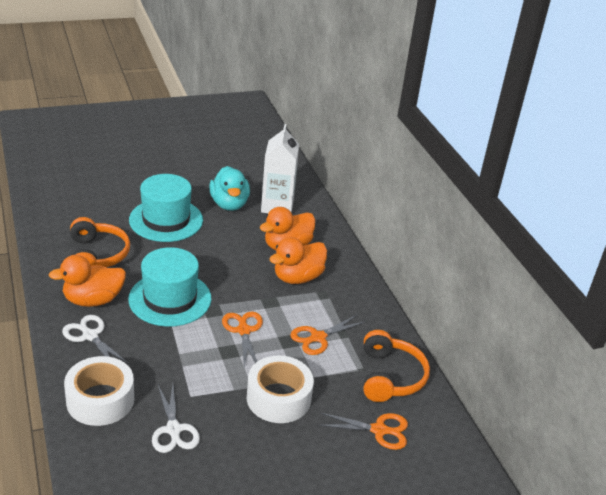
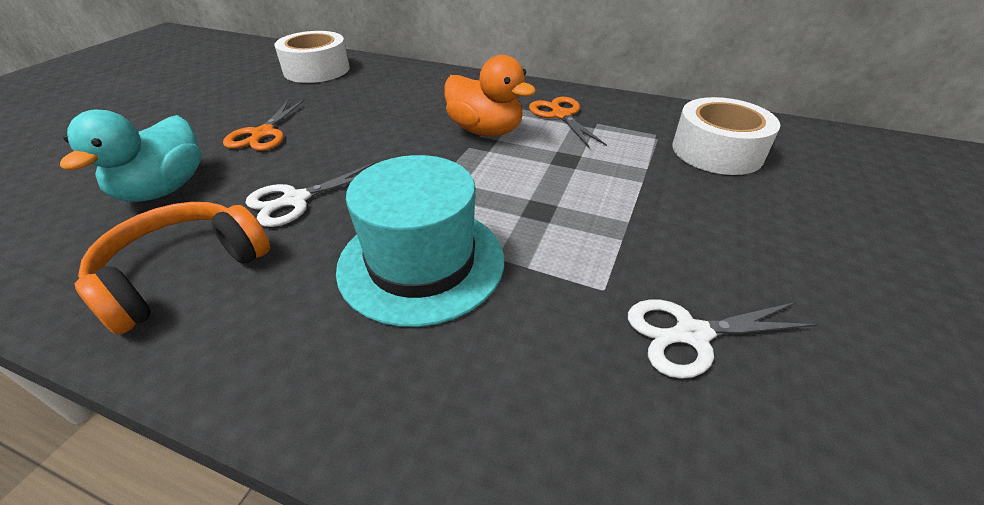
orange duck: [48,255,126,307] [260,207,315,250] [269,237,327,284] = 3 -> [445,55,536,136] = 1
orange headphones: [70,217,130,267] [364,330,430,402] = 2 -> [74,202,270,335] = 1
orange scissors: [222,311,263,368] [290,314,365,355] [317,412,408,450] = 3 -> [223,99,305,151] [529,97,607,148] = 2
turquoise hat: [128,247,211,327] [129,174,203,242] = 2 -> [336,155,504,327] = 1
white carton: [261,124,299,213] = 1 -> none = 0

